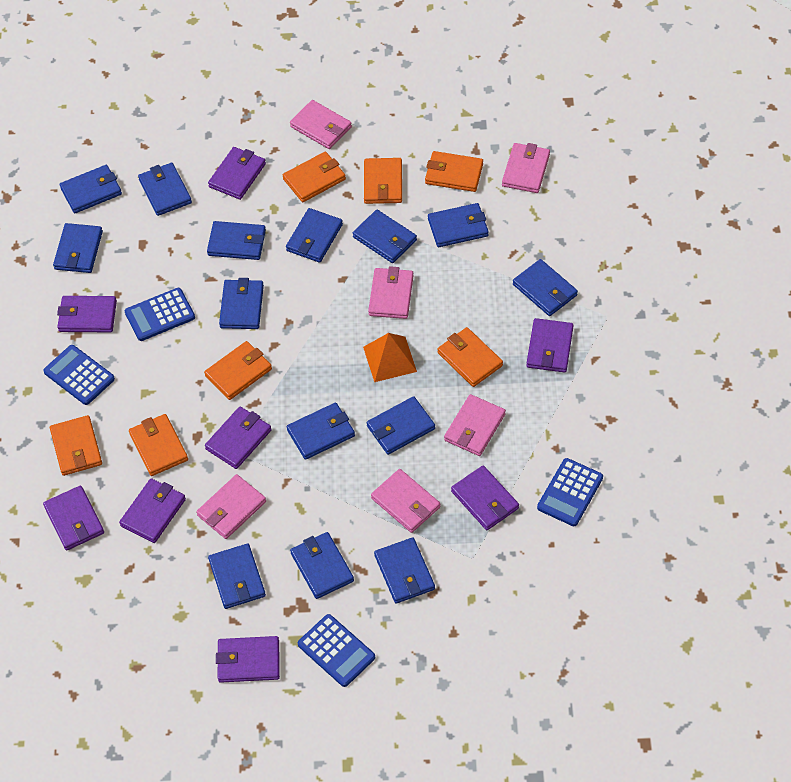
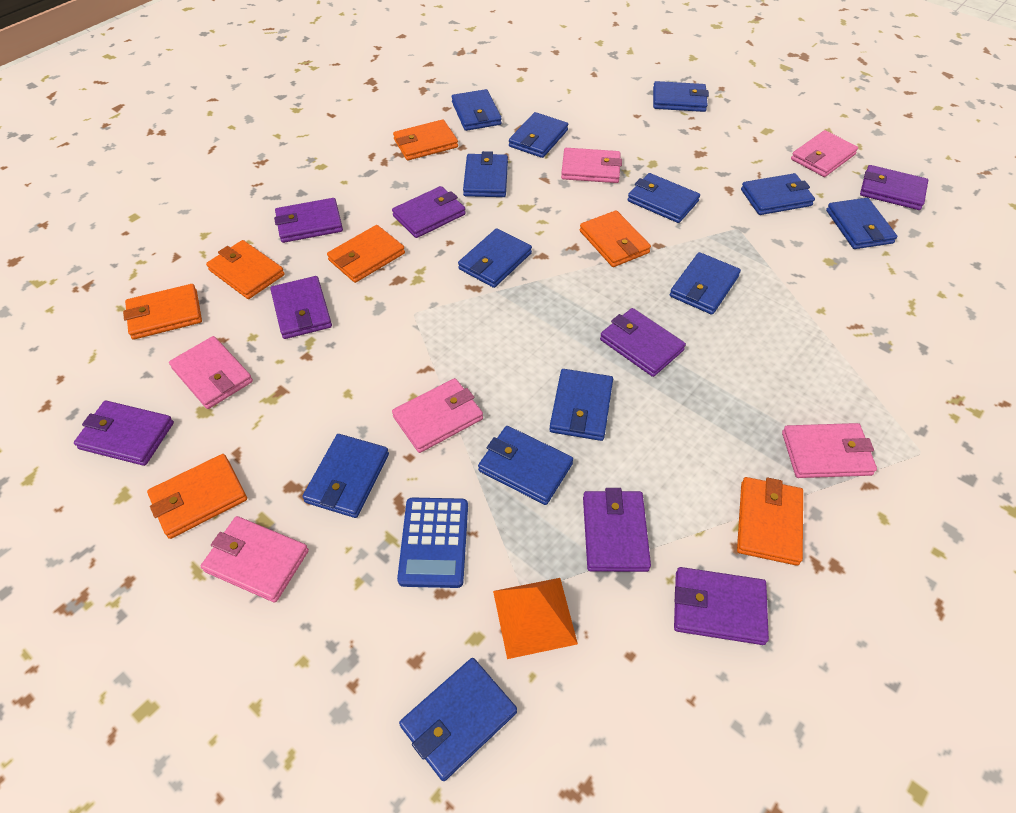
blue calculator: [43,345,115,405] [125,288,195,341] [298,614,375,687] [537,458,603,526] = 4 -> [397,497,468,588] = 1
blue wallet: [53,223,103,273] [60,165,122,213] [138,163,192,216] [207,221,266,260] [208,544,266,609] [219,278,264,329] [286,208,343,263] [287,403,355,460] [290,532,354,599] [353,210,417,263] [367,396,435,455] [374,538,435,604] [428,203,489,247] [513,259,578,316] = 14 -> [302,434,389,518] [399,658,517,781] [452,89,502,131] [458,228,532,288] [463,151,508,197] [478,426,573,505] [509,112,568,158] [549,369,613,441] [627,173,700,223] [653,81,709,112] [670,252,741,315] [741,173,815,215] [826,198,897,249] = 13

